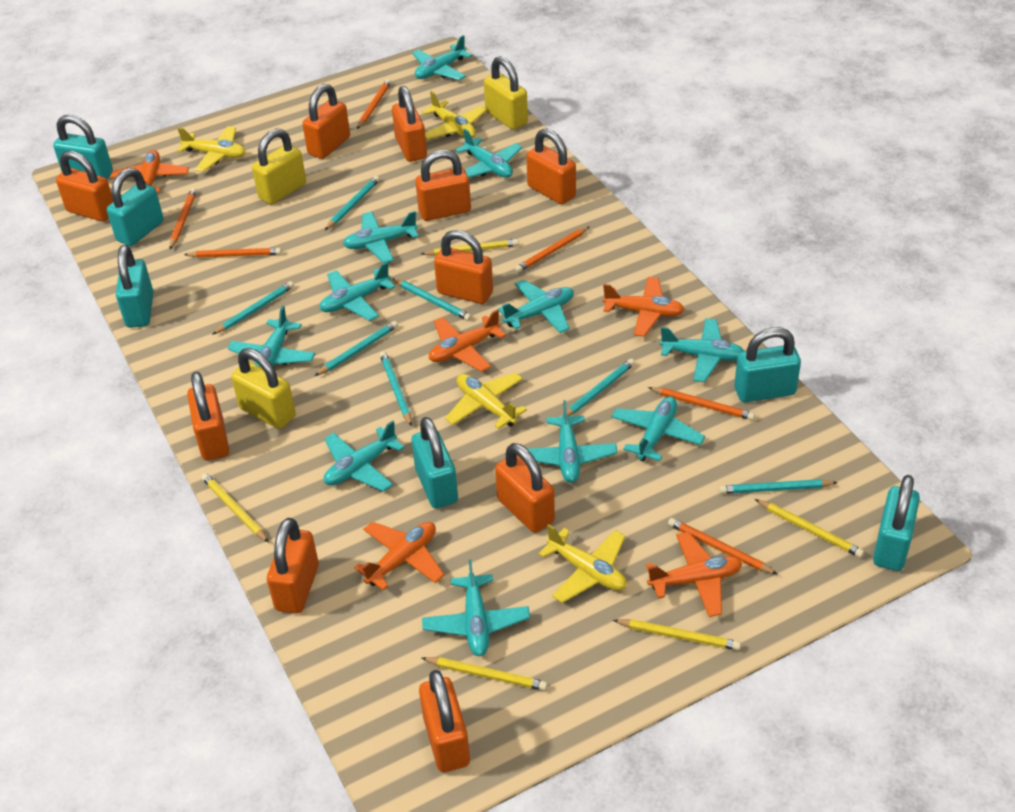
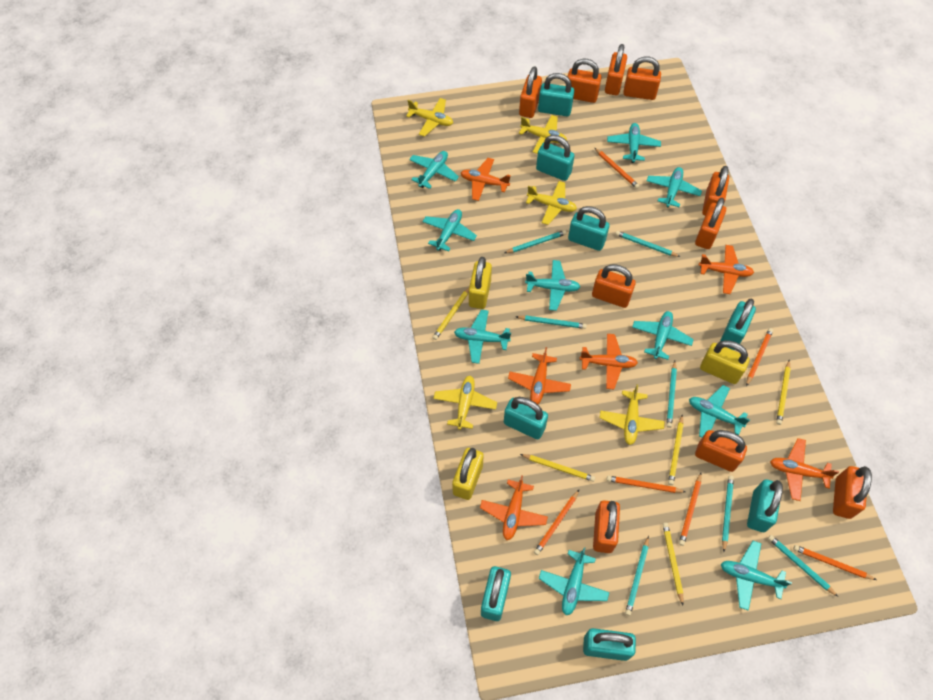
orange plane: [110,150,189,192] [354,521,444,590] [429,309,506,372] [603,277,685,337] [646,532,742,617] = 5 -> [461,158,511,201] [480,475,548,540] [508,347,571,404] [580,334,638,389] [699,245,754,294] [770,438,839,501] = 6
turquoise padlock: [53,115,113,179] [107,168,164,246] [116,245,154,328] [411,417,458,509] [734,327,801,402] [873,475,920,571] = 6 -> [481,566,511,621] [504,397,548,439] [536,135,575,181] [538,73,574,116] [568,206,609,251] [583,628,636,661] [720,299,756,350] [747,479,783,532] = 8
turquoise plane: [228,305,315,368] [320,262,395,321] [324,421,405,492] [343,211,419,263] [412,35,472,80] [422,559,530,656] [455,129,522,178] [498,280,574,333] [528,400,617,483] [611,397,705,462] [660,318,744,382] = 11 -> [409,151,459,189] [423,209,477,252] [454,310,511,364] [525,260,580,311] [539,547,609,615] [607,123,661,163] [632,311,694,360] [647,167,702,207] [689,385,750,437] [721,541,792,611] = 10
yellow plane: [177,126,246,172] [422,91,487,139] [445,372,527,429] [539,524,627,603] = 4 -> [406,98,453,137] [433,376,497,430] [519,115,567,154] [526,181,577,225] [600,384,665,445] = 5

